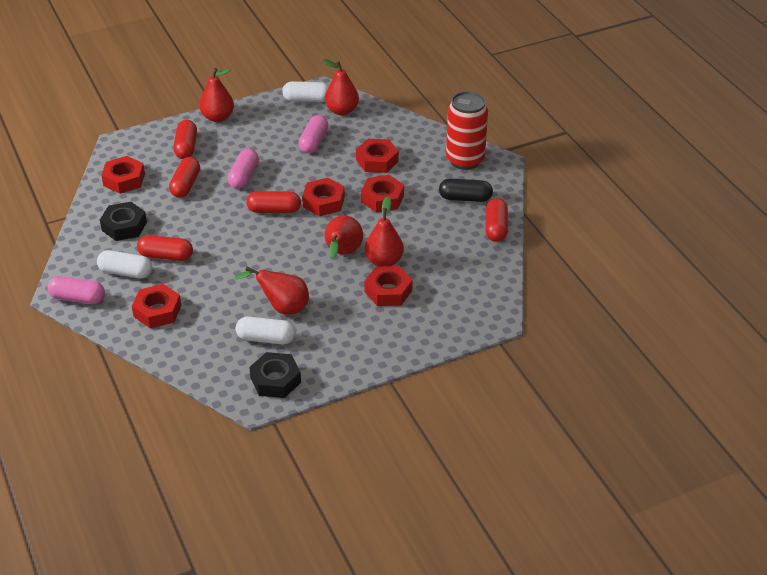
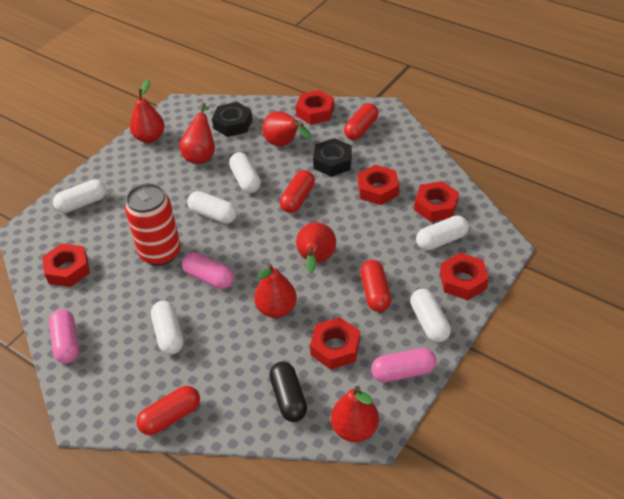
red capsule: [137,235,193,261] [169,157,200,198] [173,120,197,159] [246,191,301,213] [485,198,508,242] = 5 -> [136,386,200,435] [280,170,315,213] [344,103,379,140] [360,260,391,312] = 4
red pear: [199,68,234,122] [234,266,309,315] [322,59,359,115] [325,216,363,258] [365,196,404,266] = 5 -> [130,79,165,143] [179,103,215,164] [254,263,297,318] [262,111,312,146] [296,222,336,273] [331,386,379,442] = 6
white capsule: [97,250,153,278] [236,317,296,344] [282,81,329,102] = 3 -> [53,179,106,213] [151,301,184,355] [187,191,237,224] [229,152,261,193] [410,289,451,342] [416,215,469,250] = 6

